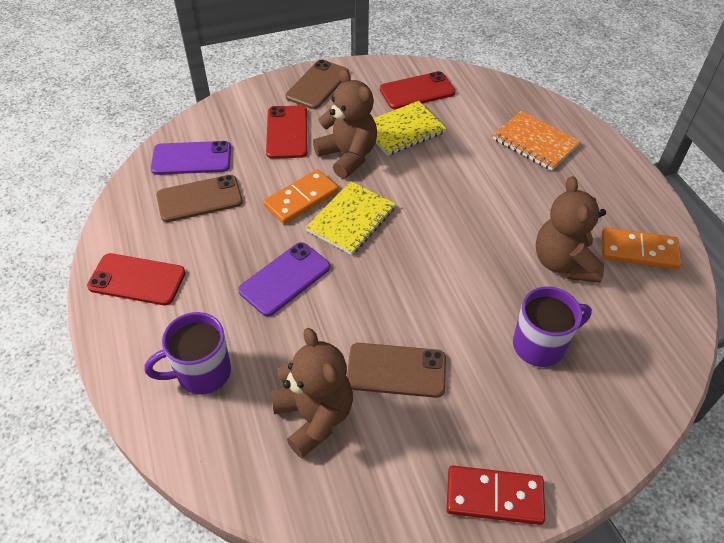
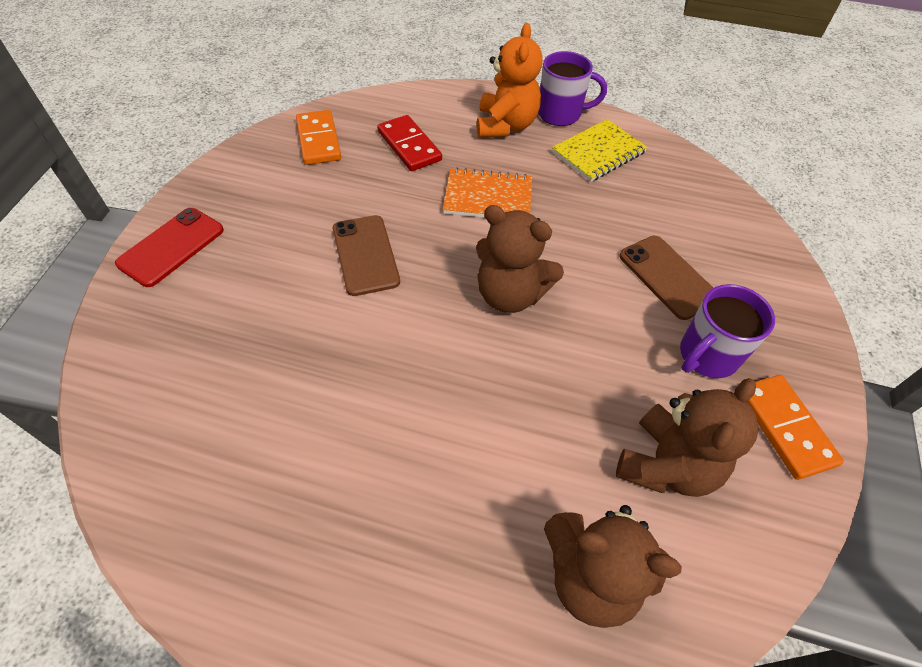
brown phone: [156,175,243,222] [285,59,349,109] [347,343,446,398] = 3 -> [333,215,400,296] [619,236,713,320] = 2
orange teddy bear: none = 0 -> [477,23,543,138] = 1
purple phone: [151,141,231,175] [238,242,330,316] = 2 -> none = 0
red phone: [87,253,186,305] [266,106,307,159] [380,71,456,109] = 3 -> [115,208,224,287] = 1
yellow notebook: [306,181,396,255] [373,101,447,156] = 2 -> [552,119,648,182] = 1

